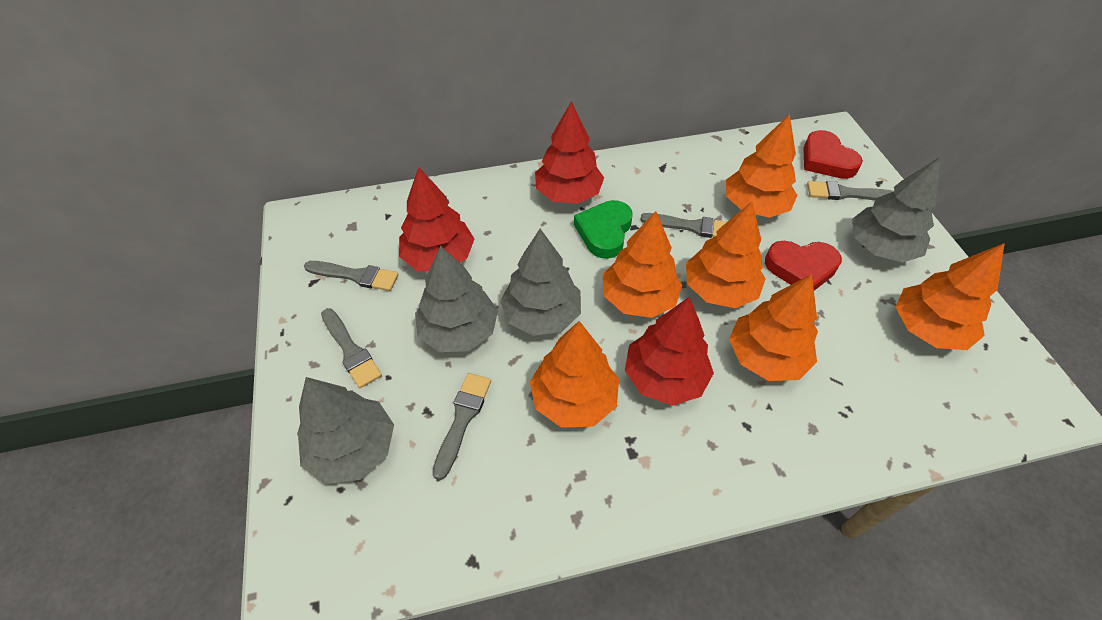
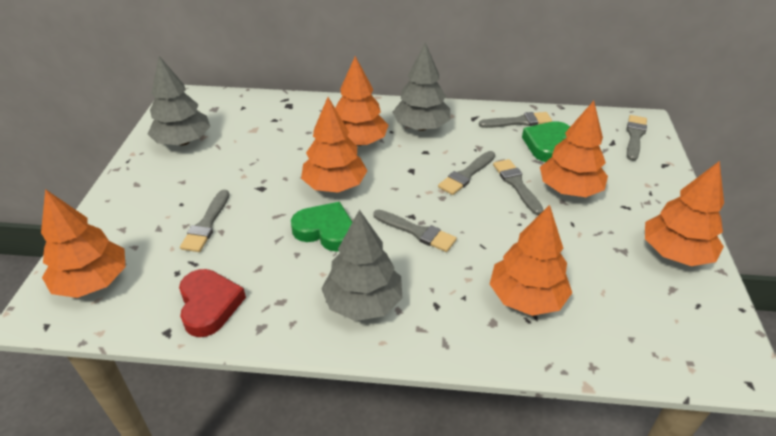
green heart: [574,200,633,259] = 1 -> [291,202,352,252] [522,121,570,162] = 2
grey brush: [304,261,399,291] [321,308,382,388] [432,373,491,480] [640,213,726,238] [807,181,894,200] = 5 -> [180,190,229,252] [373,210,457,252] [438,151,495,195] [479,112,552,128] [493,159,543,215] [626,115,647,161] = 6
grey tree: [297,377,394,484] [415,245,498,352] [500,229,581,336] [852,157,941,262] = 4 -> [148,56,210,146] [321,210,402,321] [393,42,450,131] = 3
red heart: [765,241,842,291] [803,130,863,179] = 2 -> [179,269,246,337] = 1
red tree: [399,167,474,271] [535,101,604,204] [625,297,714,406] = 3 -> none = 0

